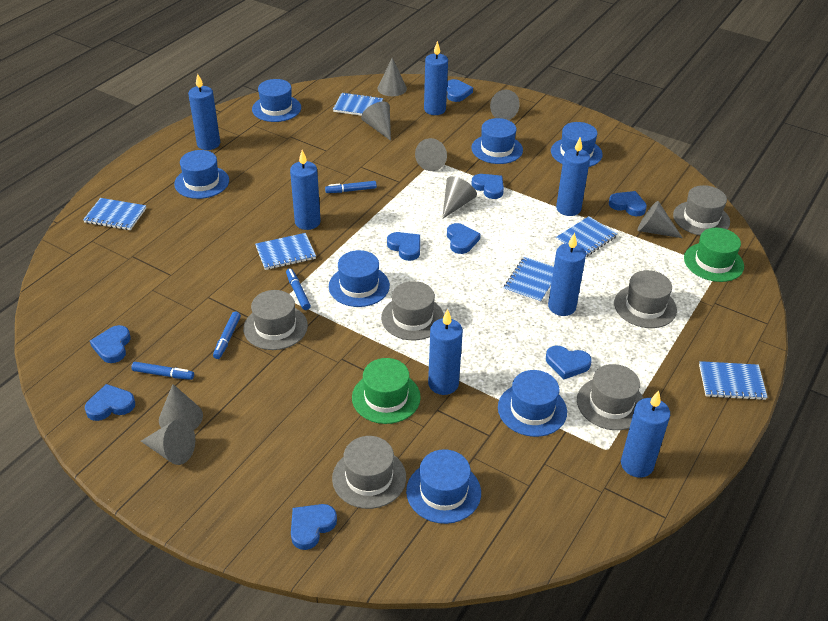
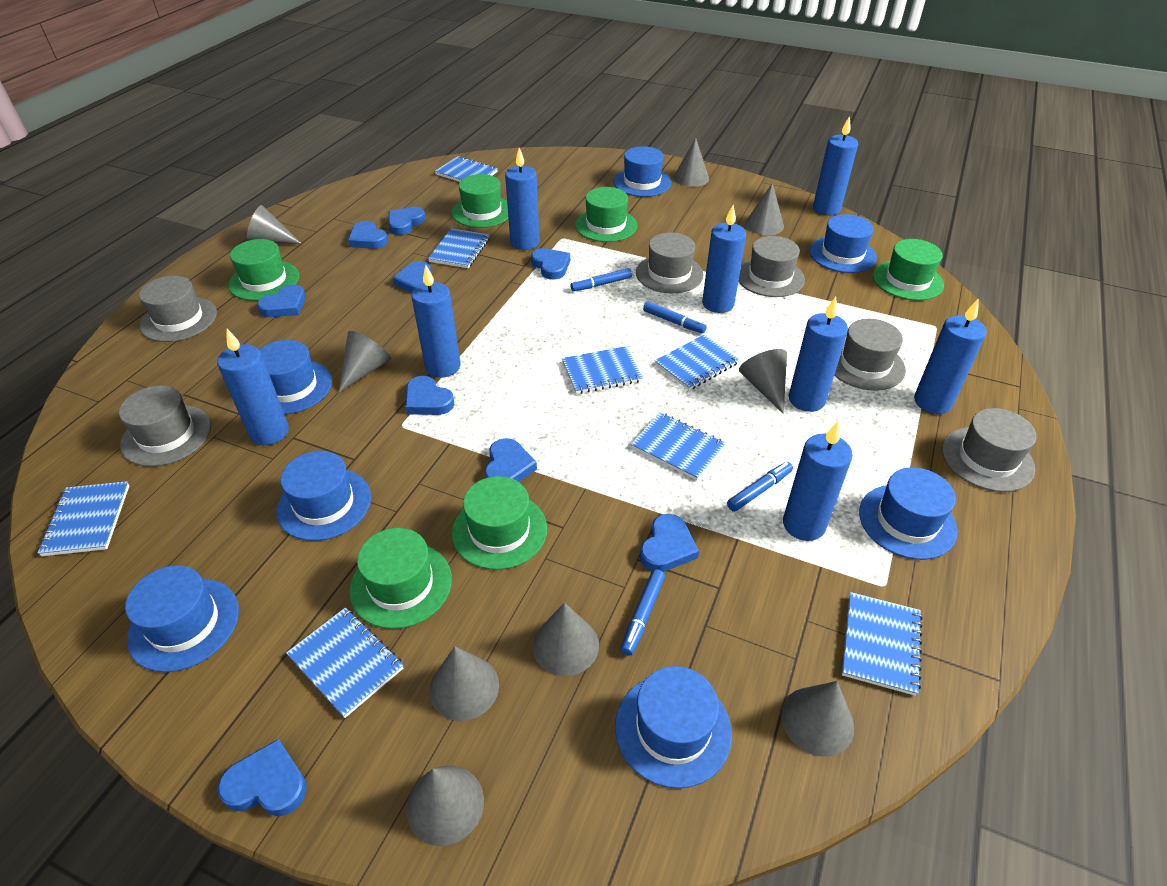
blue candle: [188,74,220,150] [290,150,321,230] [424,41,448,115] [428,309,463,395] [548,233,586,316] [556,138,590,216] [621,391,670,478] = 7 -> [217,329,289,445] [411,265,460,378] [505,148,539,250] [702,205,746,313] [783,421,853,541] [789,297,848,412] [813,116,858,215] [914,299,987,414] = 8
blue notebook: [83,198,146,230] [255,233,316,270] [333,92,383,116] [504,257,554,303] [556,216,618,257] [699,361,767,400] = 6 -> [38,481,130,556] [286,607,403,718] [428,228,490,268] [435,156,498,182] [562,346,643,394] [630,412,726,480] [655,334,740,390] [842,592,923,696] = 8
green hat: [352,358,421,424] [684,228,744,282] = 2 -> [228,239,299,301] [349,528,452,629] [452,174,509,228] [452,476,547,570] [575,187,637,242] [873,239,944,301] = 6
grey cone: [141,419,195,465] [159,384,203,430] [361,102,391,141] [377,58,407,96] [415,138,447,171] [442,176,477,219] [490,90,520,120] [637,201,682,238] = 8 -> [247,205,302,244] [338,331,391,393] [406,766,484,846] [429,646,499,721] [533,603,599,676] [674,138,709,187] [739,349,787,414] [745,183,784,235] [781,681,854,757] = 9

